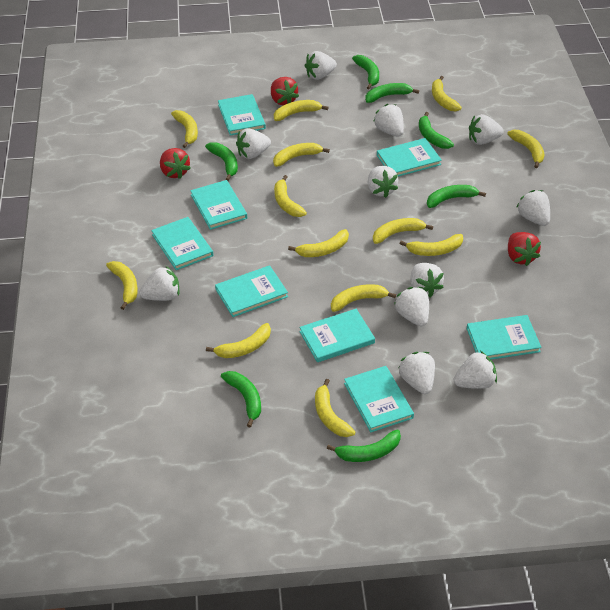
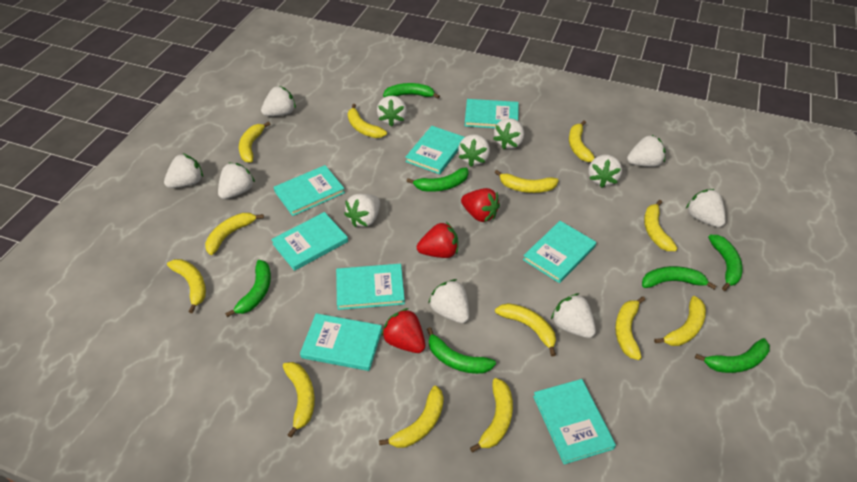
white strawberry: [139,266,179,301] [236,128,271,159] [305,51,337,80] [368,166,398,198] [373,104,404,137] [394,287,429,326] [398,352,435,394] [410,263,444,298] [453,351,497,389] [469,114,504,145] [516,190,550,226] = 11 -> [164,153,203,188] [218,163,255,199] [261,86,296,116] [344,194,380,227] [377,96,407,127] [428,279,469,323] [458,134,490,167] [493,118,524,149] [551,293,596,338] [588,155,622,188] [627,135,665,167] [686,189,726,227] = 12

